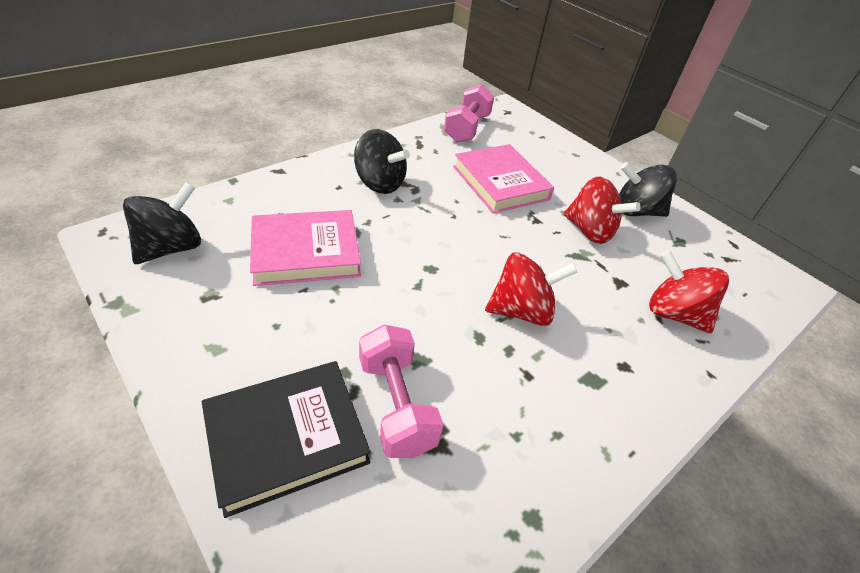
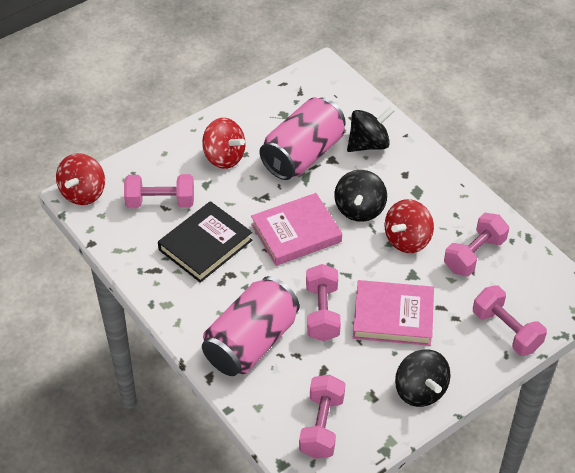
pink can: none = 0 -> [202,276,300,376] [260,98,346,180] = 2
pink dumbbell: [359,324,444,458] [444,84,494,143] = 2 -> [124,174,194,208] [299,374,345,459] [306,264,341,341] [444,213,509,276] [473,286,547,356] = 5

